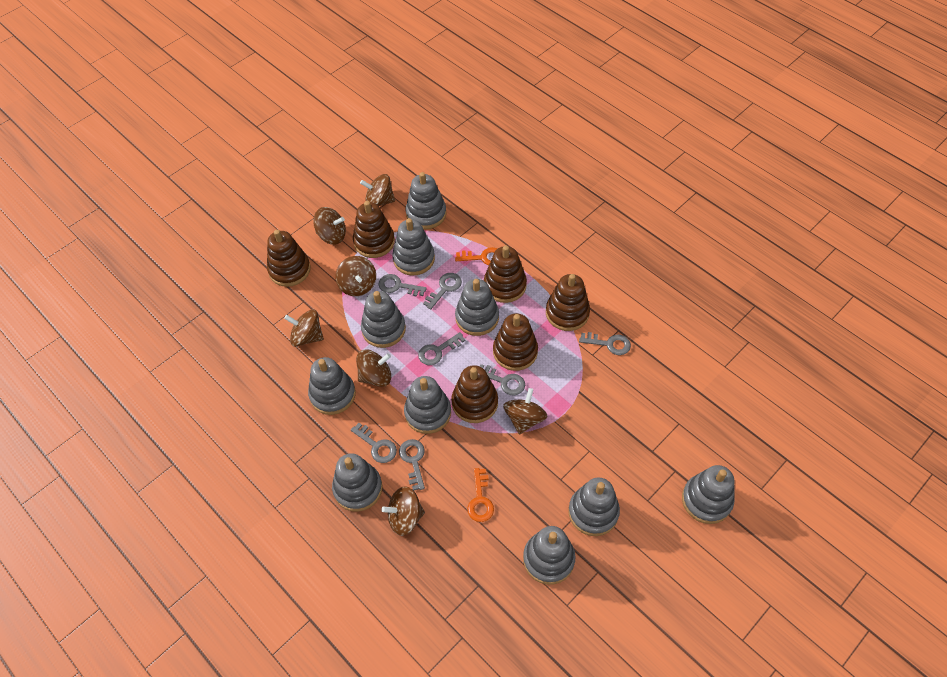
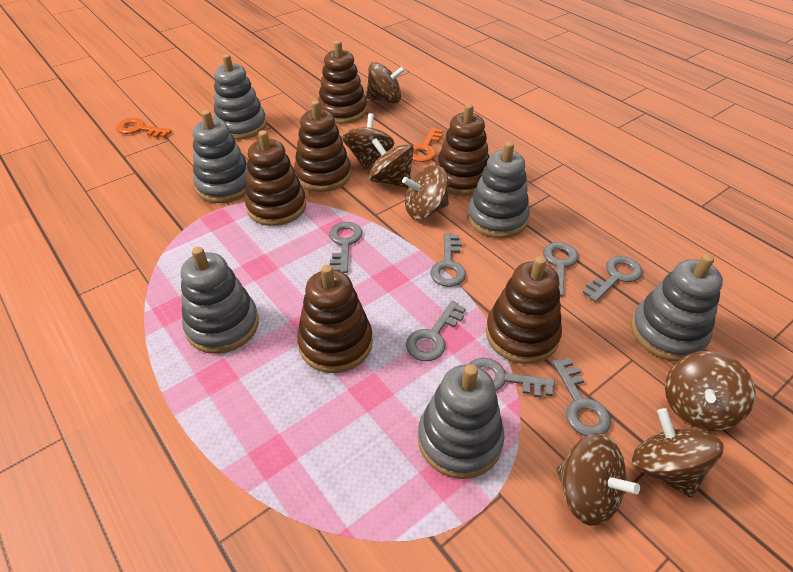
grey stacking toy: [308,357,356,415] [332,453,382,512] [361,291,406,348] [392,218,435,276] [404,376,451,434] [406,172,446,229] [455,279,499,336] [523,526,576,585] [569,477,620,536] [682,465,735,524] = 10 -> [181,247,259,354] [193,110,248,203] [214,54,267,140] [418,364,504,479] [467,141,530,238] [631,254,723,362] = 6

